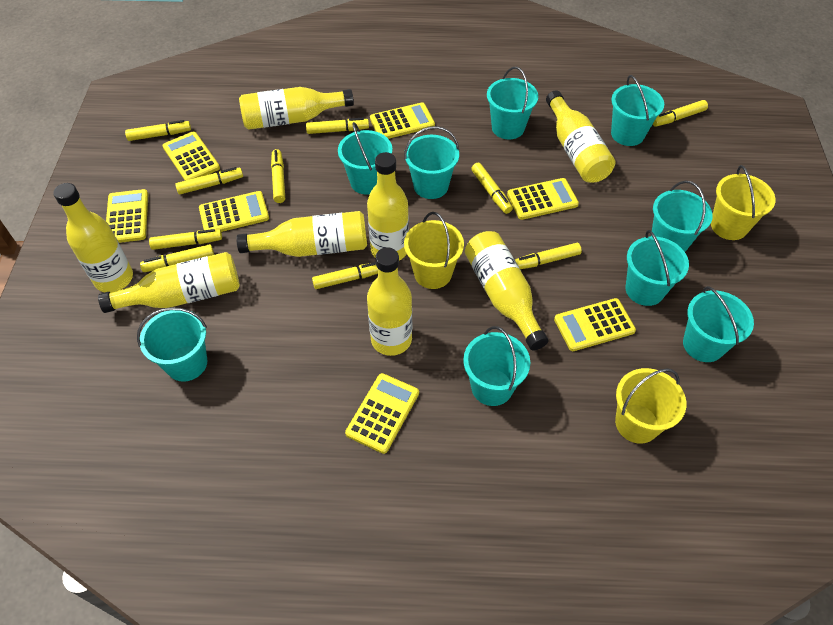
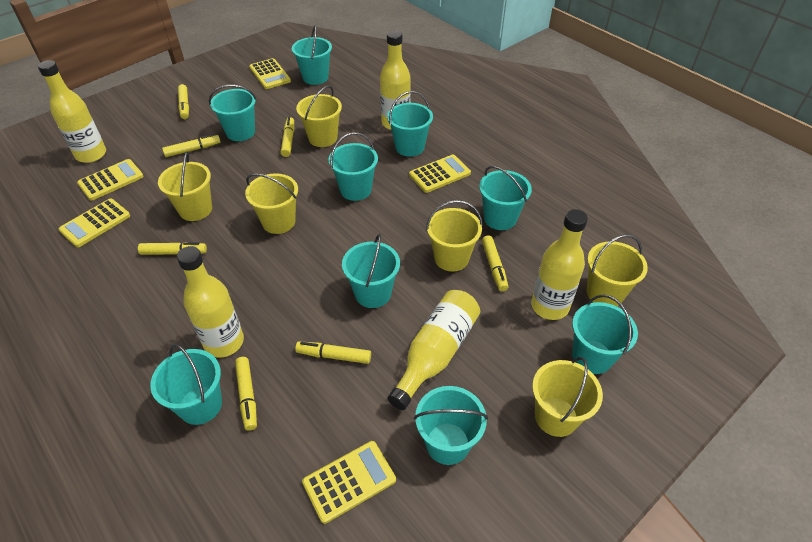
yellow bottle: [53,183,133,293] [98,252,240,313] [236,211,367,257] [239,87,354,130] [367,152,409,260] [367,247,412,356] [465,231,548,351] [546,90,615,183] = 8 -> [38,60,106,163] [177,246,244,357] [380,31,411,130] [388,290,480,410] [531,209,588,320] = 5
yellow bucket: [404,212,464,289] [615,368,686,444] [711,165,775,240] = 3 -> [158,151,212,221] [245,173,298,234] [296,85,342,147] [426,200,483,271] [532,357,603,437] [587,234,648,306] = 6
yellow calculator: [106,189,148,243] [162,131,220,181] [199,191,269,232] [345,373,419,454] [370,102,435,139] [507,178,579,220] [554,298,636,351] = 7 -> [58,199,130,247] [77,159,144,201] [249,58,291,89] [302,441,396,524] [409,155,471,193] = 5
yellow marker: [125,120,191,141] [140,244,214,272] [149,229,222,250] [175,167,243,194] [271,149,285,203] [306,118,369,134] [312,262,378,289] [471,163,513,214] [515,243,582,269] [652,100,708,127] = 10 -> [138,242,207,255] [162,134,221,157] [178,84,189,119] [235,357,257,431] [281,117,294,157] [295,341,371,364] [482,236,508,291] = 7

